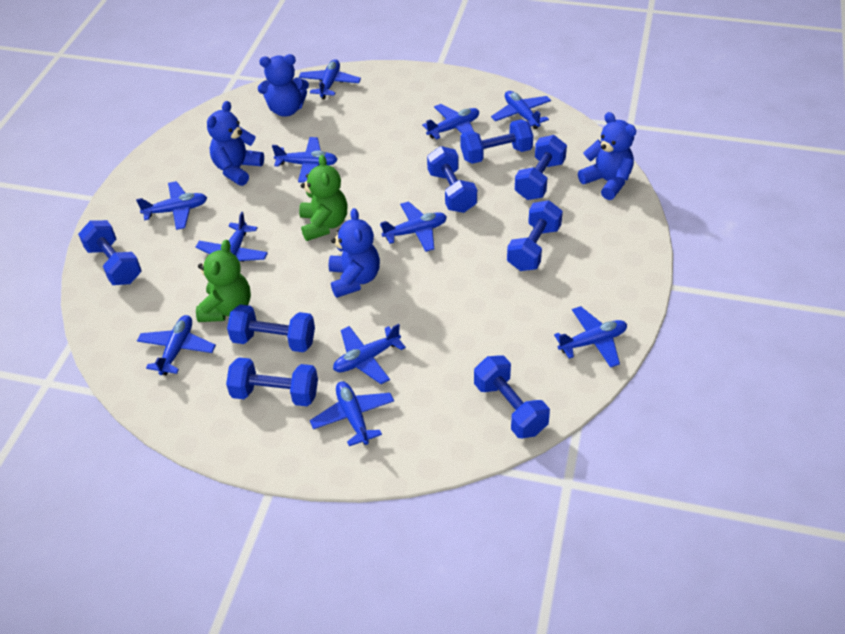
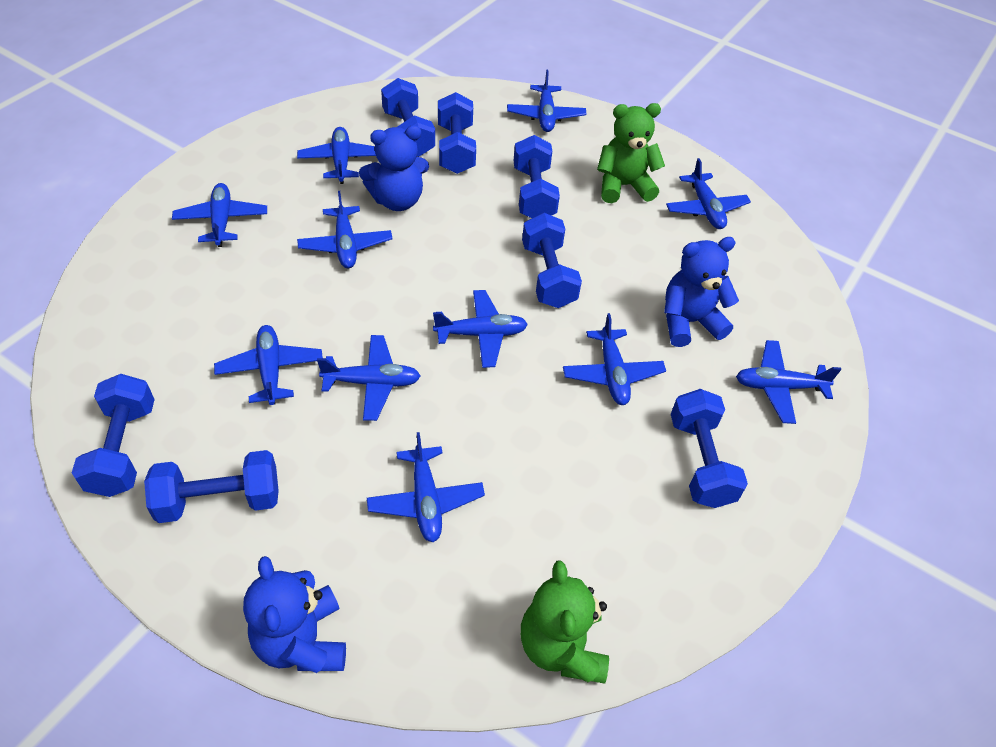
blue dumbbell: [78,220,142,285] [226,357,318,406] [227,304,315,352] [427,146,477,213] [460,119,533,164] [474,355,550,438] [507,200,563,271] [515,135,567,200] = 8 -> [72,374,155,497] [144,450,279,523] [381,78,435,157] [438,92,476,174] [514,135,560,218] [522,213,582,308] [671,389,748,508] = 7
blue teddy bear: [207,101,264,186] [258,54,309,117] [329,208,380,298] [578,112,636,200] = 4 -> [243,556,346,673] [359,125,429,211] [664,237,739,347] = 3

